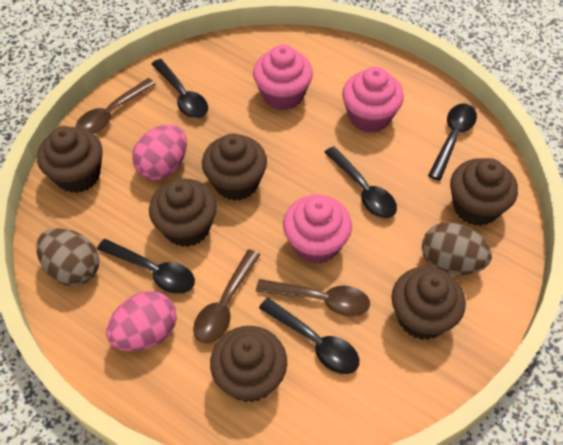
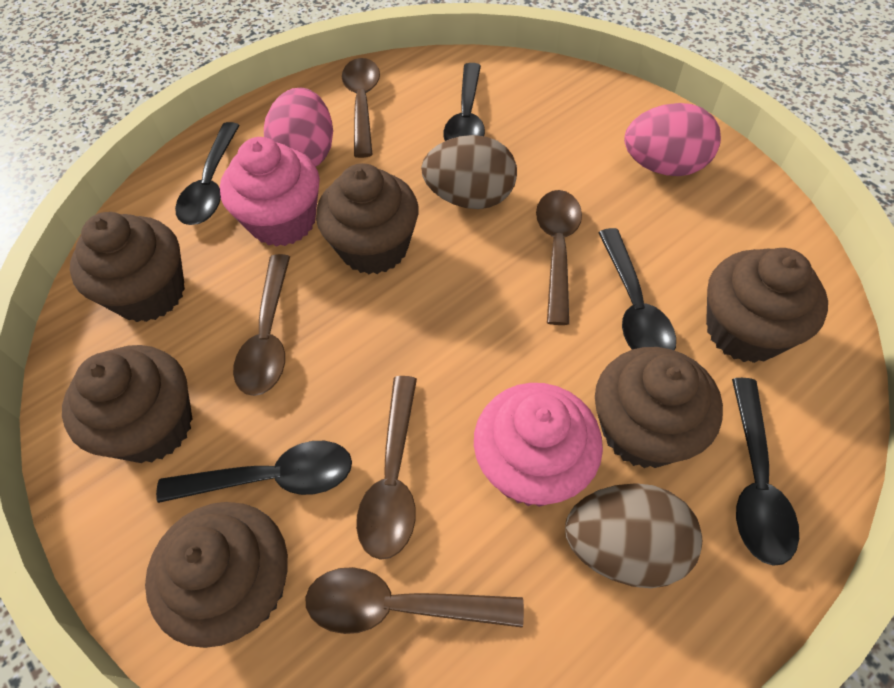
brown spoon: [75,78,156,134] [193,249,260,344] [256,279,370,316] = 3 -> [233,254,290,396] [305,567,524,634] [342,58,380,158] [356,376,417,560] [536,190,582,325] = 5
pink cupcake: [253,45,313,110] [283,195,352,264] [342,67,404,133] = 3 -> [220,137,320,247] [474,383,603,507] = 2

